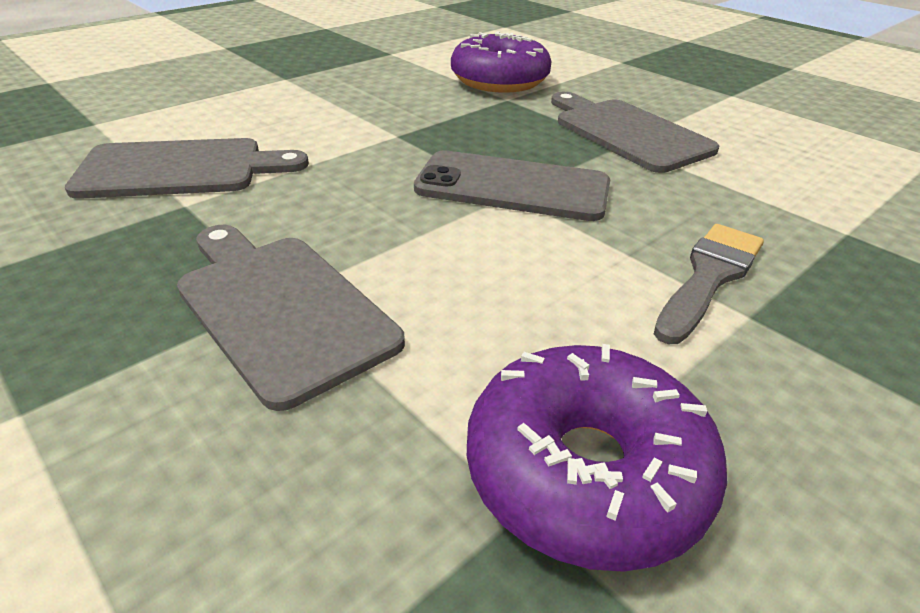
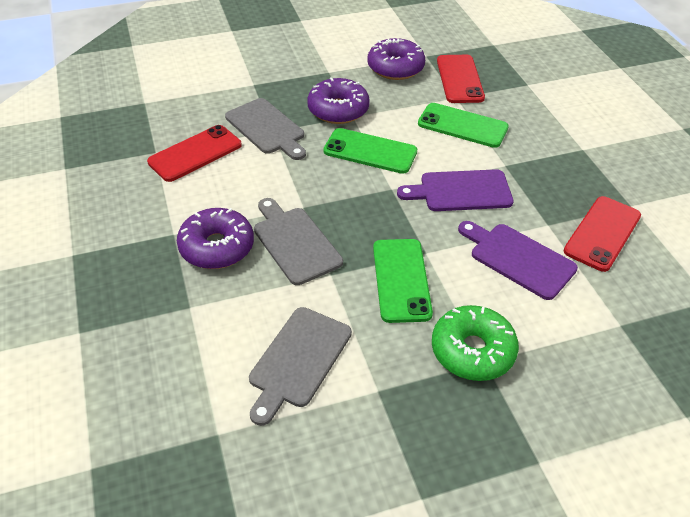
green donut: none = 0 -> [432,305,519,381] = 1
green phone: none = 0 -> [323,128,417,174] [373,239,433,323] [418,103,509,148] = 3
grey brush: [654,224,764,344] = 1 -> none = 0
grey phone: [414,150,610,221] = 1 -> none = 0
purple cutting board: none = 0 -> [397,169,514,211] [458,221,578,300] = 2
purple donut: [451,31,551,93] [467,344,727,572] = 2 -> [177,208,254,269] [307,77,370,124] [367,38,425,80] = 3
red phone: none = 0 -> [147,125,242,182] [437,55,485,103] [564,196,641,272] = 3

